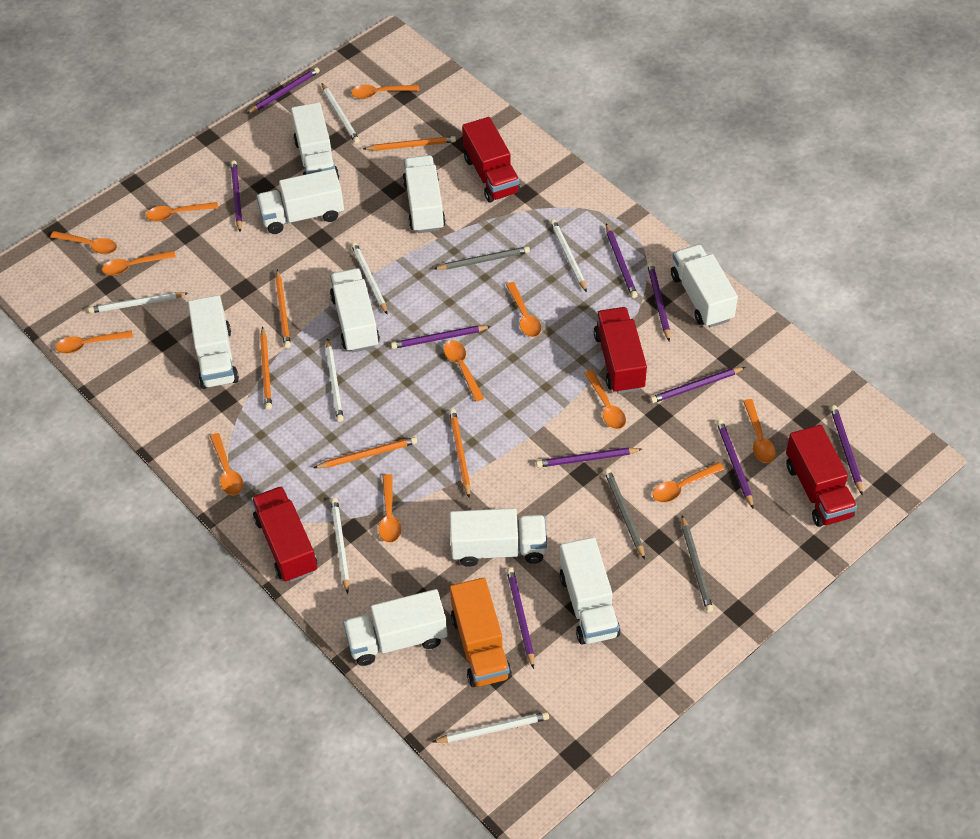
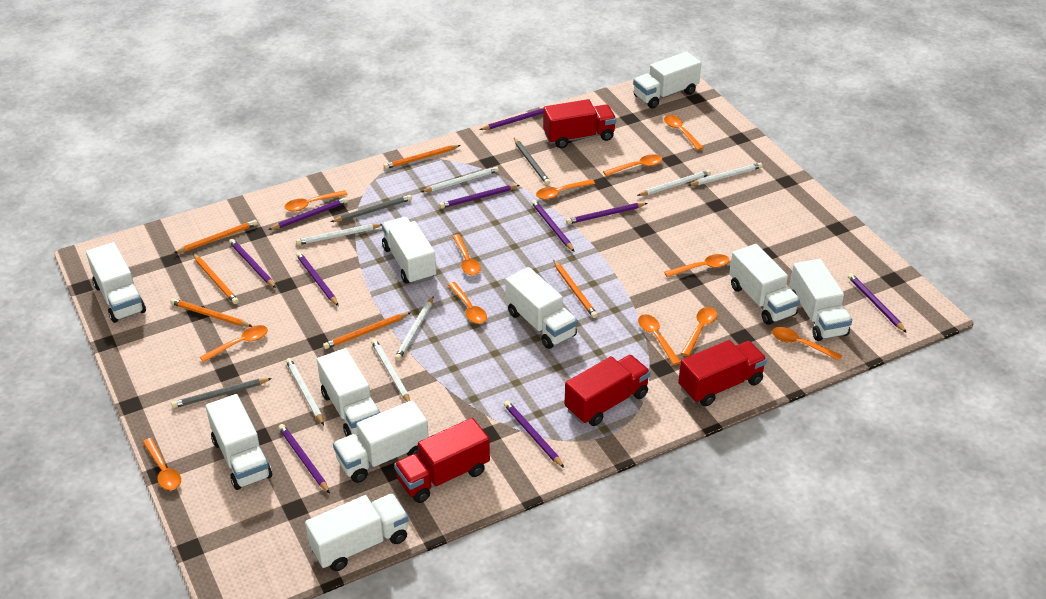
orange pencil: [260,327,272,410] [275,270,291,348] [314,437,417,468] [363,136,456,151] [449,409,471,498] = 5 -> [170,298,253,327] [174,220,258,253] [193,254,239,304] [323,312,411,349] [384,145,461,169] [553,260,598,318] = 6
orange truck: [450,578,512,687] = 1 -> none = 0
white truck: [188,295,239,389] [256,169,344,234] [291,102,339,180] [330,268,380,353] [343,589,448,666] [402,155,446,233] [450,508,547,567] [559,537,620,645] [671,244,738,327] = 9 -> [86,242,146,323] [206,394,272,490] [305,493,409,571] [317,348,380,437] [333,400,429,483] [382,217,436,284] [505,267,578,349] [633,51,701,109] [729,244,800,325] [790,259,852,341] = 10

